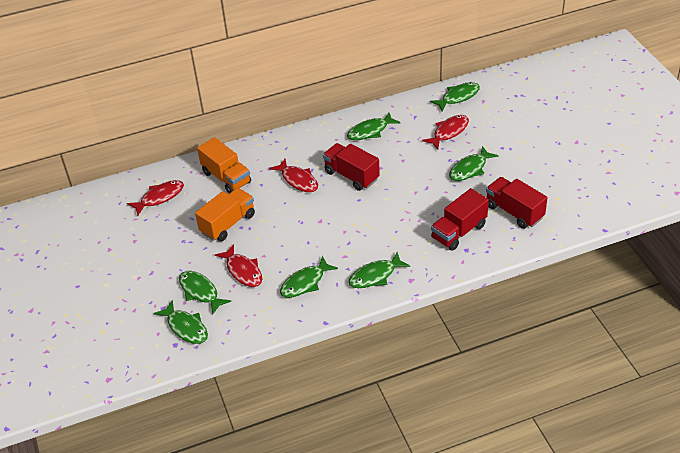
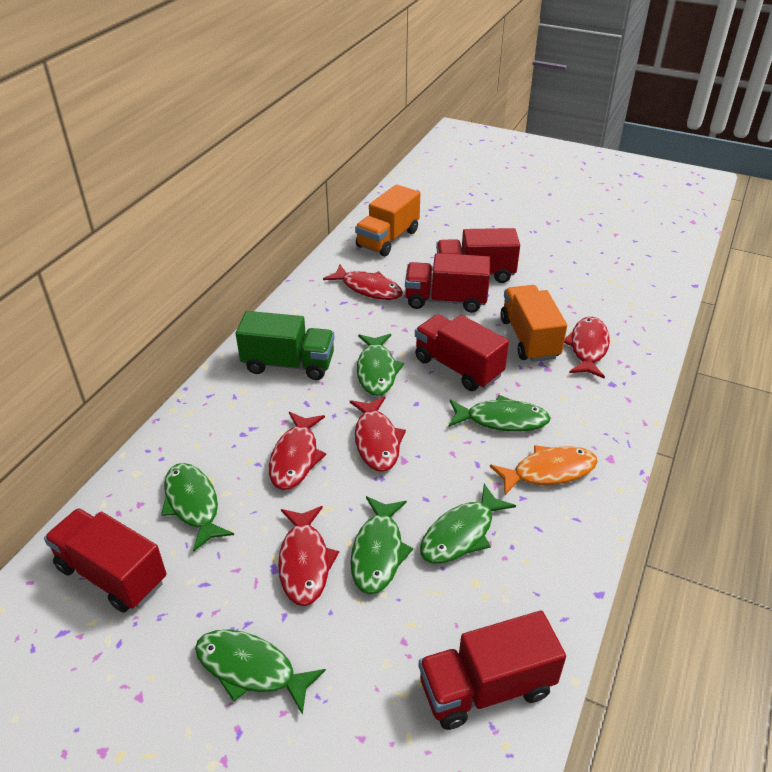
green fish: [154,300,208,344] [179,271,231,315] [280,256,338,298] [347,112,401,140] [348,252,410,288] [430,82,480,112] [449,146,499,181] = 7 -> [161,463,234,552] [195,630,326,715] [350,496,413,594] [357,334,404,396] [420,484,516,563] [449,395,551,432] = 6
green truck: none = 0 -> [236,311,335,380] = 1
orange fish: none = 0 -> [490,445,598,495] = 1
red fish: [127,180,184,216] [215,244,262,287] [269,159,318,192] [422,115,469,150] = 4 -> [269,412,326,490] [278,506,339,606] [323,265,403,300] [350,396,406,472] [564,317,610,379] = 5
red truck: [323,143,380,191] [431,188,489,251] [486,177,547,229] = 3 -> [44,508,167,613] [405,253,490,313] [415,314,509,391] [419,611,566,730] [436,228,520,283] = 5

